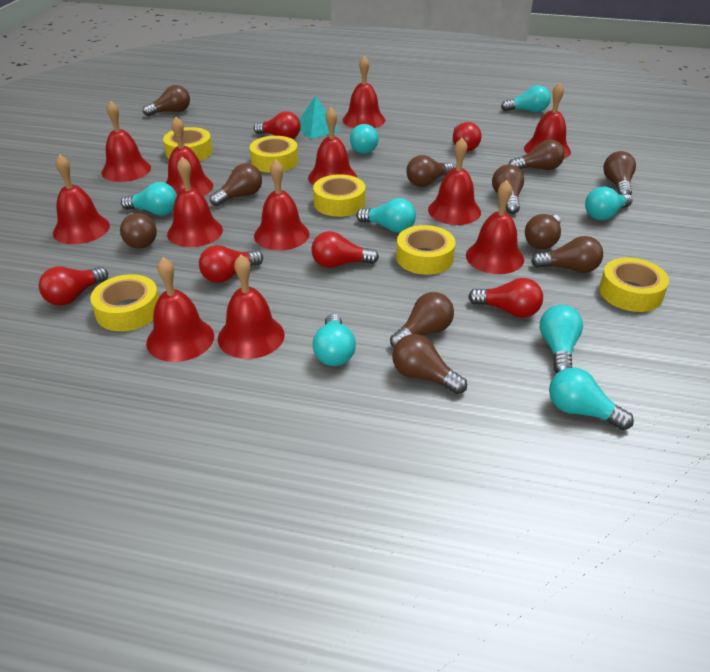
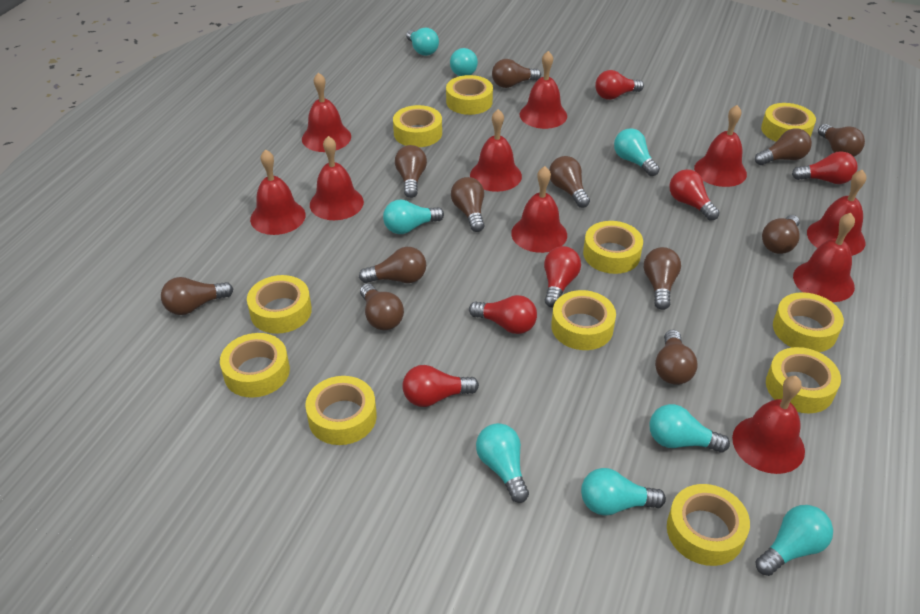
brown light bulb: [120,213,157,248] [143,85,190,116] [210,163,262,206] [390,292,454,348] [392,334,467,394] [406,155,454,187] [492,165,524,214] [509,139,565,170] [525,214,561,249] [531,236,603,273] [603,151,636,196] = 11 -> [161,277,233,315] [359,247,426,283] [360,284,404,330] [395,145,427,198] [451,177,485,232] [492,59,541,88] [549,156,590,208] [644,247,681,310] [655,330,698,385] [755,128,812,165] [762,215,800,254] [818,124,865,157] = 12
red bell: [53,155,110,244] [102,100,151,182] [146,257,214,362] [166,117,213,196] [167,157,223,247] [218,255,285,359] [254,160,309,250] [308,108,357,185] [343,56,385,128] [428,138,481,225] [466,180,524,274] [524,83,571,159] = 12 -> [250,149,306,235] [302,72,351,152] [310,136,364,220] [470,109,522,192] [511,166,567,253] [520,51,567,129] [694,105,747,187] [732,376,805,474] [793,213,855,302] [807,169,866,256] = 10
turquoise pyramid: [299,96,339,139] = 1 -> none = 0
yellow tape: [90,274,159,331] [163,127,213,161] [250,136,298,173] [313,174,365,217] [396,225,456,275] [599,258,669,312] = 6 -> [220,333,290,398] [247,275,312,334] [306,376,377,445] [393,105,442,147] [446,75,493,115] [551,290,616,350] [583,221,643,274] [667,484,750,566] [761,103,816,142] [766,347,841,413] [773,292,844,352] = 11

